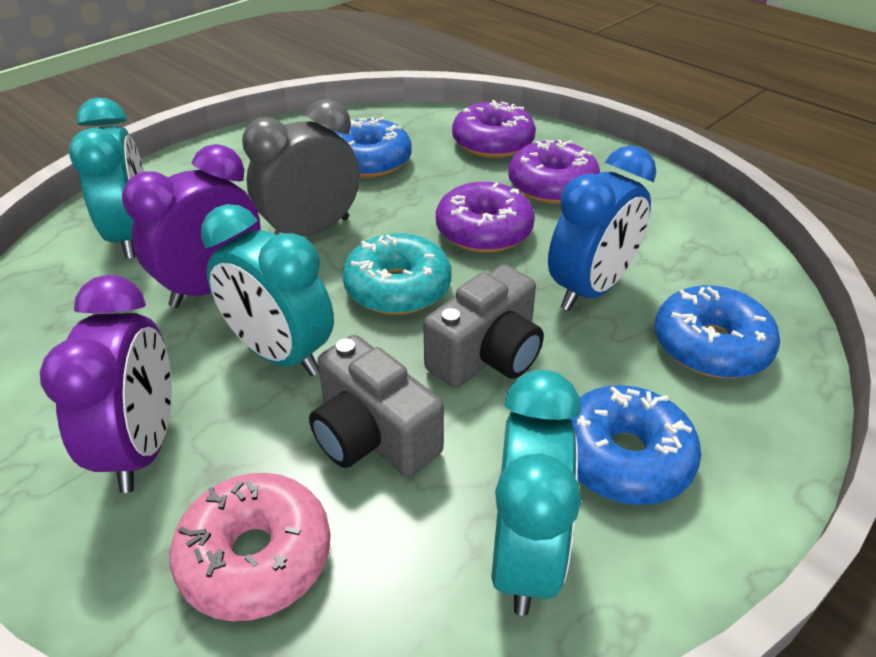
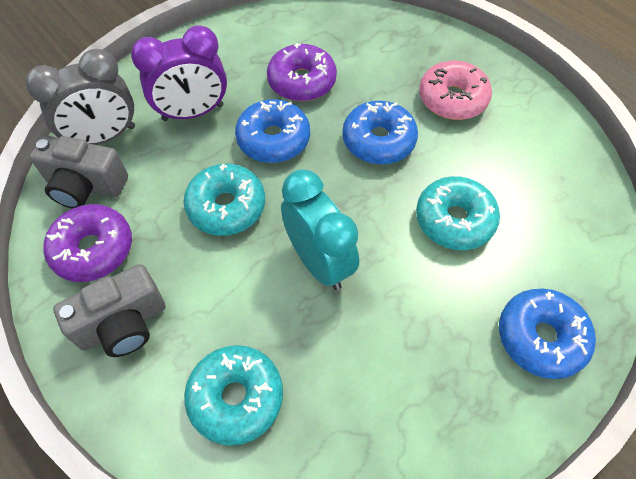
blue clock: [548,145,656,311] = 1 -> none = 0
purple clock: [40,275,172,493] [122,144,261,308] = 2 -> [131,25,227,121] = 1
purple donut: [436,182,535,253] [452,100,536,158] [508,140,600,204] = 3 -> [43,204,132,282] [267,43,337,101] = 2
turquoise clock: [69,98,144,259] [201,204,334,376] [491,370,581,616] = 3 -> [281,169,359,290] = 1
turquoise donut: [342,233,451,315] = 1 -> [183,164,265,236] [184,345,283,446] [416,176,500,250] = 3

